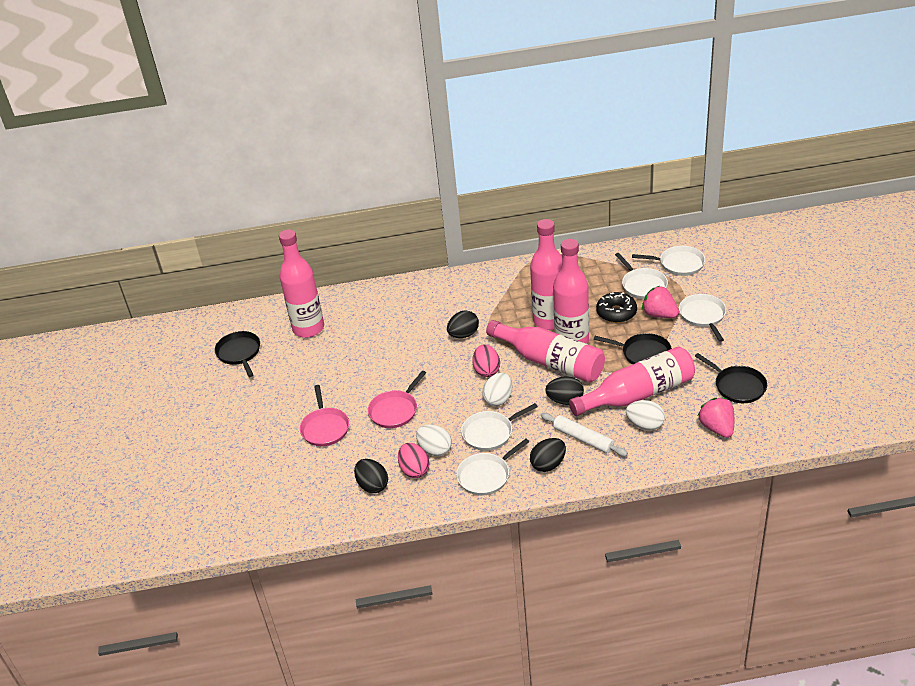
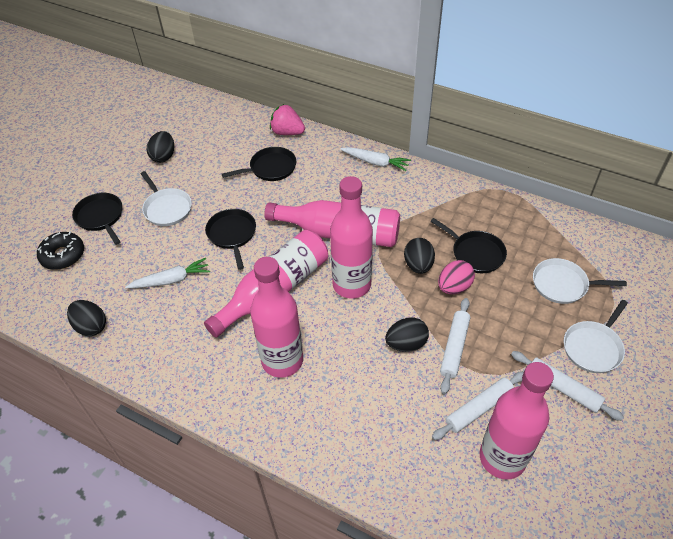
black pan: [215,331,260,377] [594,333,672,364] [695,353,767,403] = 3 -> [72,193,122,245] [205,209,256,270] [222,147,296,181] [431,218,507,273] = 4
pink egg: [398,443,429,478] [472,344,500,377] = 2 -> [438,260,475,294] = 1
pink pan: [300,385,349,446] [368,371,426,428] = 2 -> none = 0
pink strawberry: [642,286,679,318] [698,398,734,438] = 2 -> [270,104,305,135] = 1
white carrot: none = 0 -> [125,258,210,288] [340,147,411,171] = 2
white egg: [416,425,452,456] [482,373,512,406] [626,400,665,431] = 3 -> none = 0
white pan: [456,439,529,495] [461,403,538,451] [615,253,668,299] [632,246,705,276] [679,294,726,342] = 5 -> [141,171,192,226] [533,258,627,304] [564,300,628,373] = 3
white rolling pin: [541,413,628,456] = 1 -> [432,371,524,440] [440,298,470,394] [511,351,624,421] = 3

